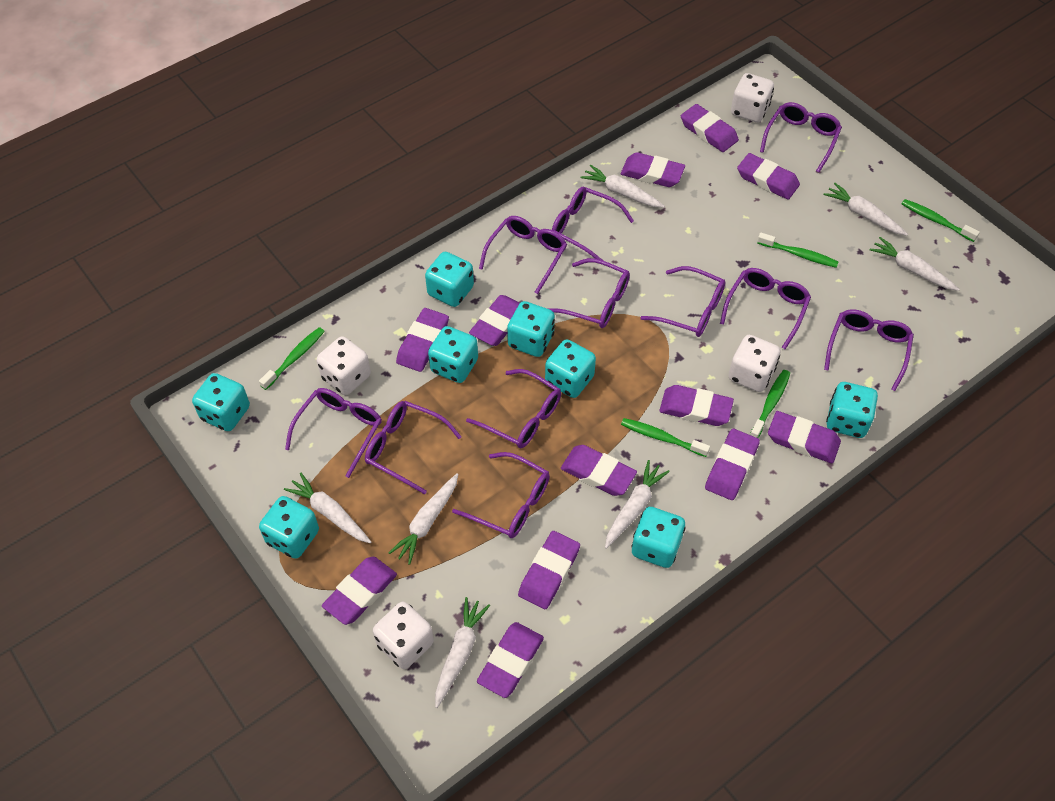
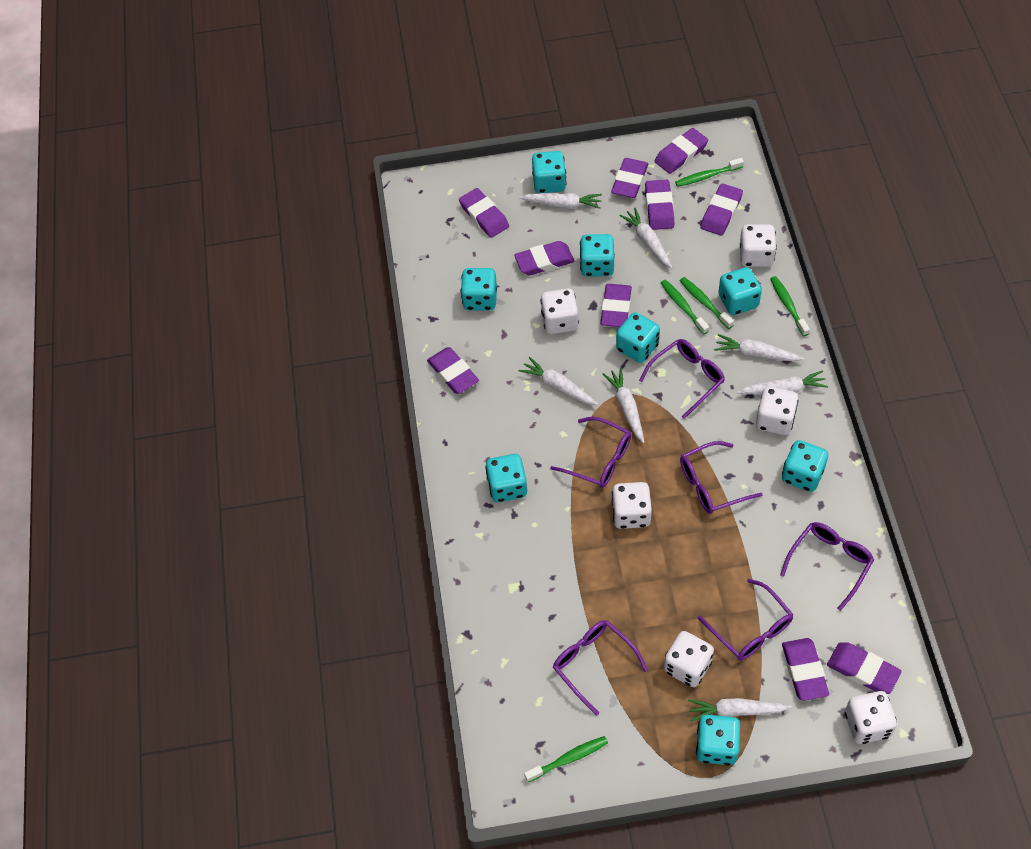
purple eraser: [322,557,397,625] [396,308,449,372] [469,295,520,346] [477,622,544,698] [518,531,580,609] [561,445,637,496] [621,152,685,187] [659,385,734,426] [681,104,739,152] [705,429,760,500] [737,153,800,200] [768,411,841,463] = 12 -> [427,347,479,394] [459,188,509,238] [514,241,575,275] [600,284,632,327] [611,158,648,198] [645,180,674,230] [655,128,708,174] [700,183,743,236] [782,638,829,701] [827,642,902,694] = 10
purple glasses: [285,388,382,478] [365,401,462,494] [452,452,550,538] [466,369,561,448] [479,216,567,294] [547,258,630,328] [552,187,634,261] [640,266,726,337] [720,268,811,349] [760,102,842,172] [824,309,914,391] = 11 -> [550,417,631,488] [553,620,648,716] [639,339,725,419] [680,441,763,514] [698,579,794,660] [780,522,874,611] = 6
white dice: [317,336,371,395] [373,602,434,669] [728,335,780,392] [731,73,774,122] = 4 -> [540,289,579,334] [612,482,652,529] [664,631,714,687] [740,225,777,267] [756,387,799,435] [845,691,897,744] = 6

